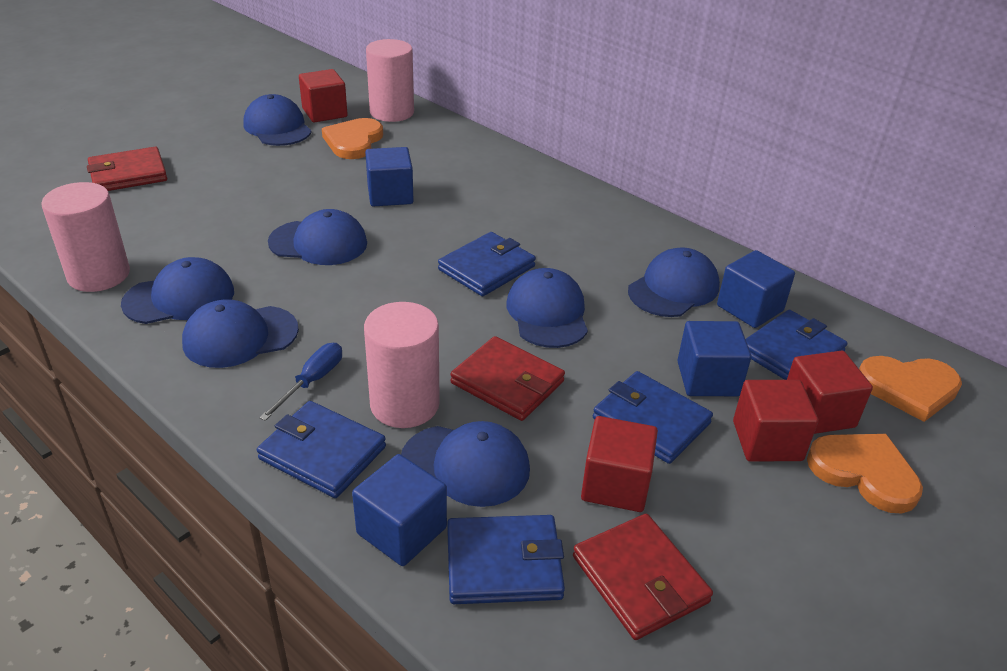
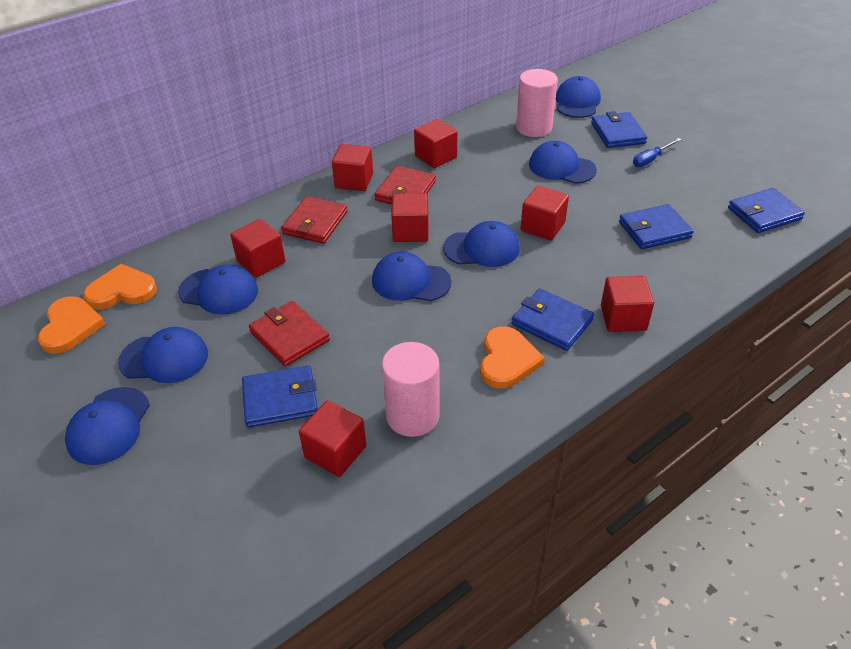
blue cube: [352,454,447,566] [365,147,414,207] [677,321,752,396] [717,250,795,328] = 4 -> none = 0
pink cylinder: [41,182,130,292] [364,302,440,428] [366,39,414,122] = 3 -> [382,342,440,437] [516,69,558,137] = 2
red cube: [299,69,348,123] [581,416,658,512] [733,380,818,462] [787,351,873,434] = 4 -> [230,219,285,278] [299,400,366,477] [332,144,373,191] [391,193,428,242] [414,119,458,168] [521,186,569,240] [601,276,654,332] = 7

